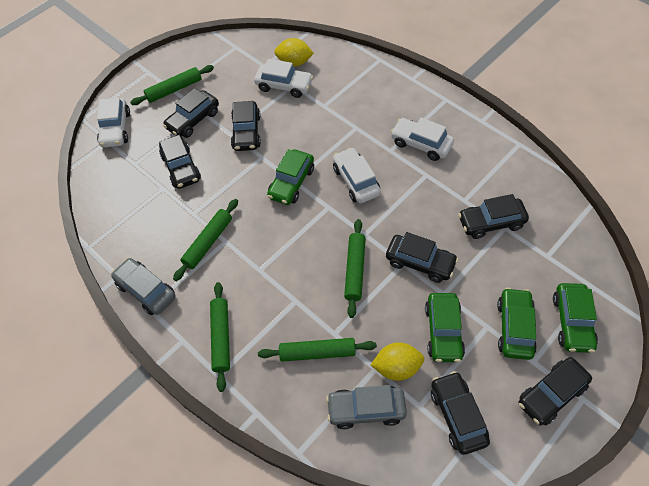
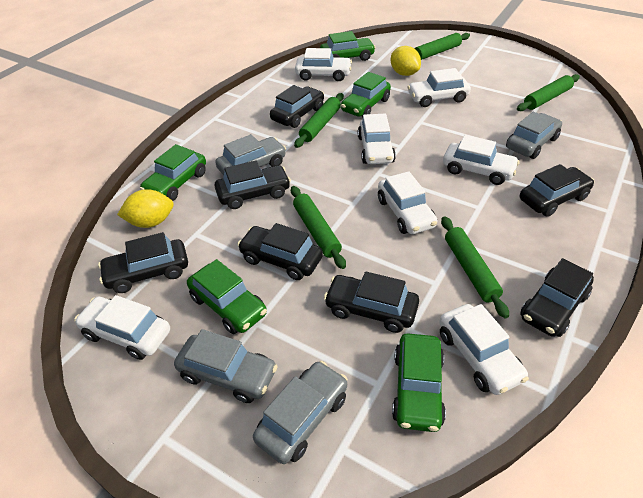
green car: [267,149,314,205] [425,293,465,362] [497,288,537,360] [553,283,598,353] = 4 -> [140,144,206,201] [187,259,267,334] [320,31,376,61] [341,72,391,117] [392,333,446,432] = 5
grey car: [111,258,176,315] [326,385,407,429] = 2 -> [174,329,278,403] [215,134,286,175] [253,361,348,464] [506,112,562,159] = 4
white car: [97,97,130,147] [254,59,313,98] [333,147,381,203] [391,118,454,161] = 4 -> [74,295,170,360] [295,48,352,81] [358,114,396,164] [378,171,438,234] [407,68,471,107] [439,304,529,395] [443,135,520,185] = 7

